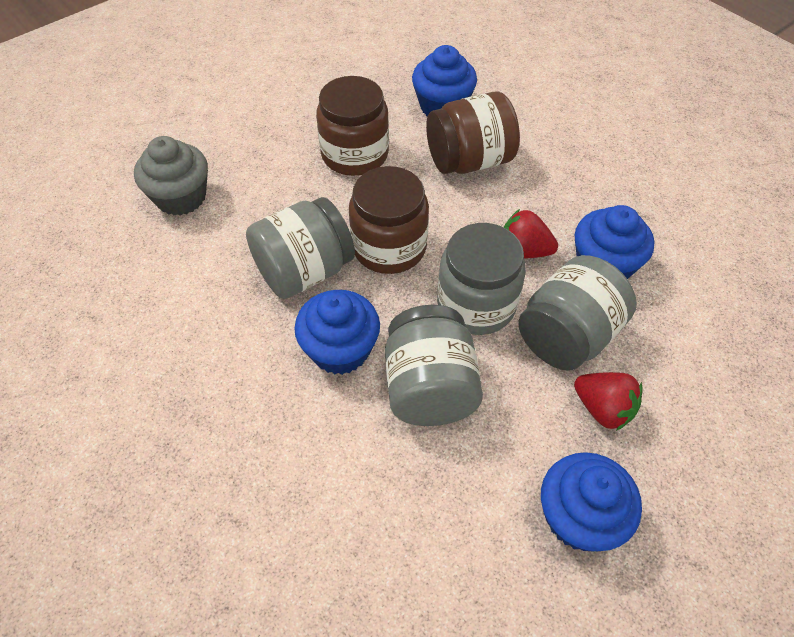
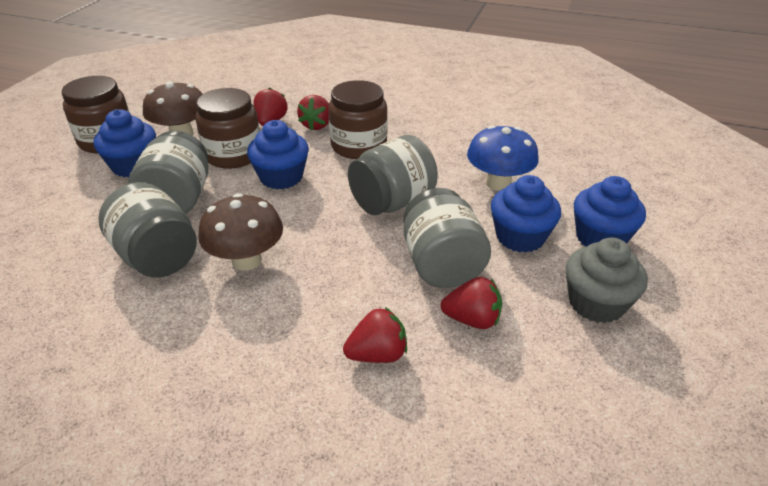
blue mushroom: none = 0 -> [467,125,539,191] = 1
brown mushroom: none = 0 -> [143,81,202,136] [198,193,283,271] = 2
red strawberry: [504,209,558,259] [574,372,642,431] = 2 -> [253,87,288,126] [297,95,329,130] [343,307,407,363] [441,277,502,329] = 4

